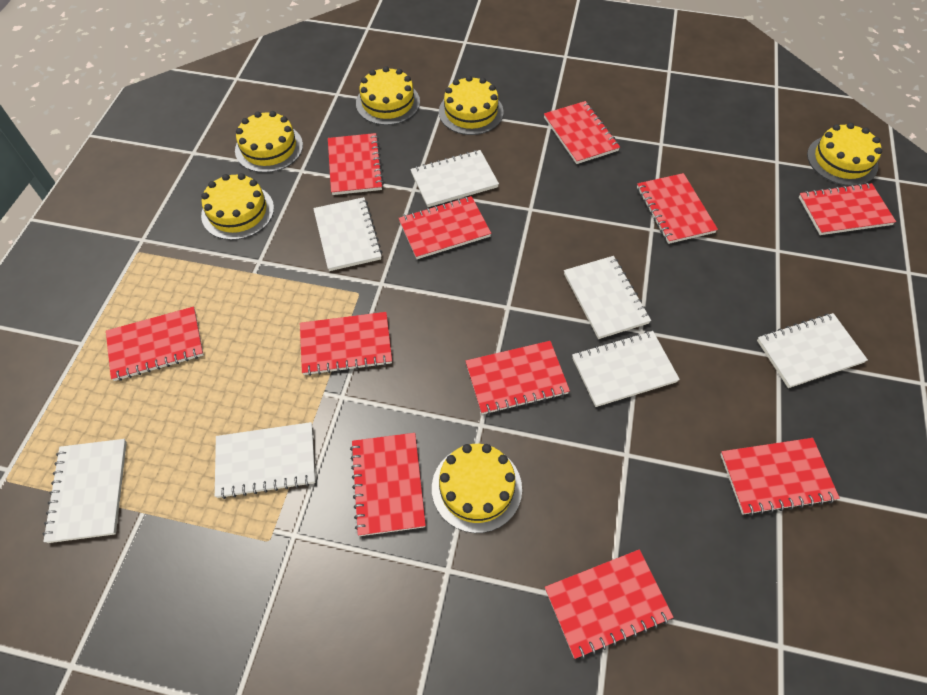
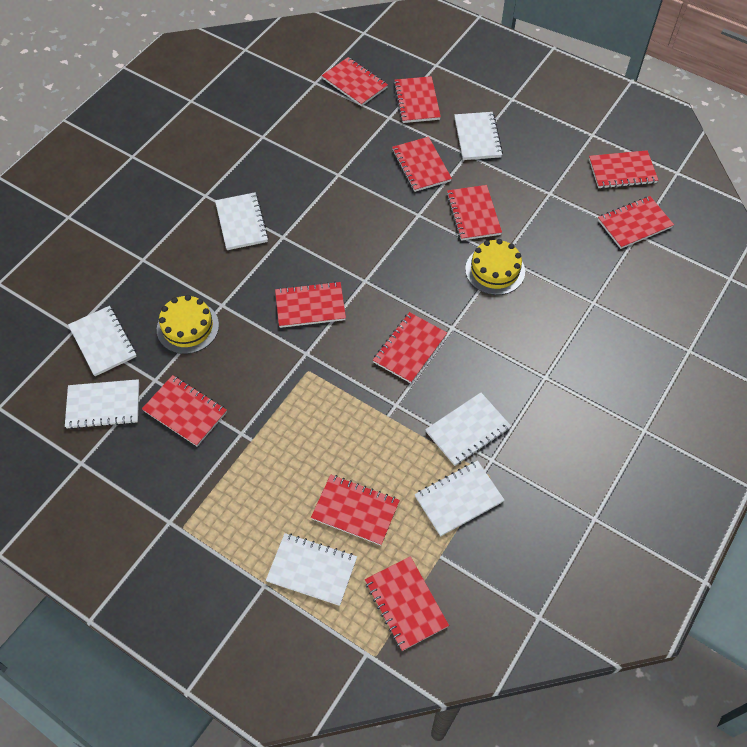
yellow cake: [201,173,274,240] [235,111,303,173] [356,66,420,125] [432,444,522,533] [439,76,504,135] [807,123,882,186] = 6 -> [157,295,219,354] [465,239,525,295] = 2

